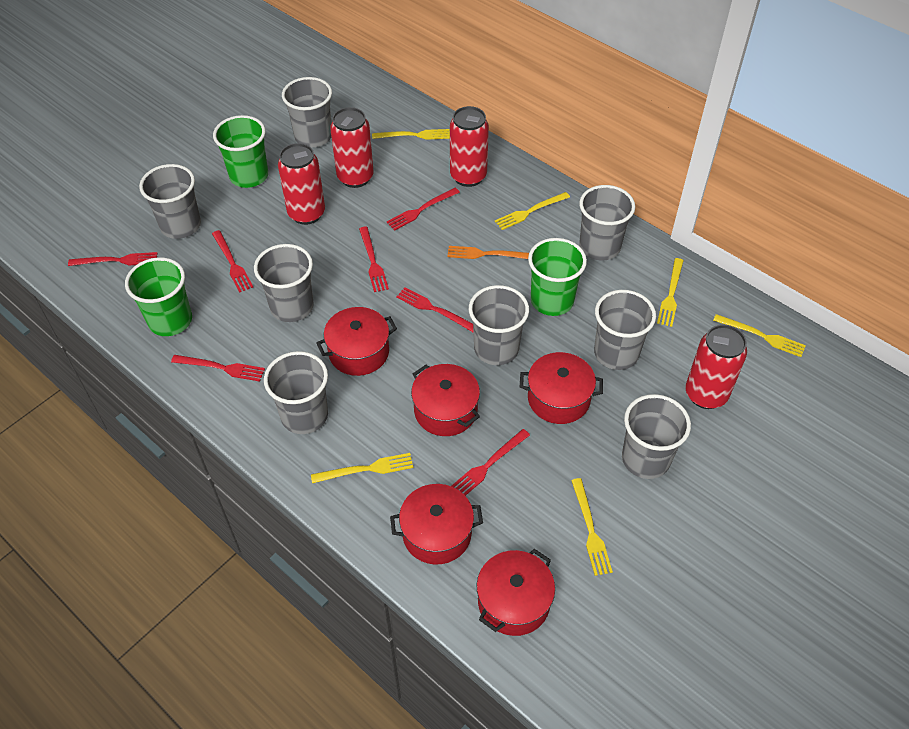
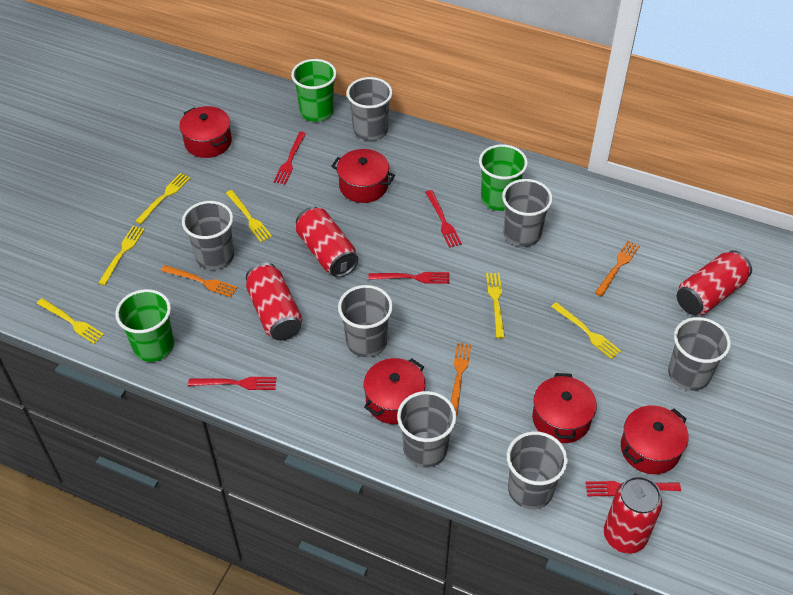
grey cup: [139,164,201,239] [254,244,314,322] [264,351,328,434] [282,77,332,147] [469,285,529,365] [579,185,635,261] [594,290,656,370] [622,394,691,479] = 8 -> [182,201,234,270] [338,285,393,357] [347,77,393,141] [397,391,457,468] [502,179,553,247] [507,431,568,509] [668,317,731,391] = 7
orange fork: [447,246,529,259] = 1 -> [161,265,238,297] [451,343,471,416] [595,241,640,296] = 3
red fork: [68,252,158,266] [171,355,265,382] [212,230,253,293] [359,227,389,292] [386,188,460,231] [396,287,473,332] [451,429,530,496] = 7 -> [188,377,276,390] [274,132,306,185] [368,272,449,284] [425,190,462,248] [585,481,681,496] = 5

